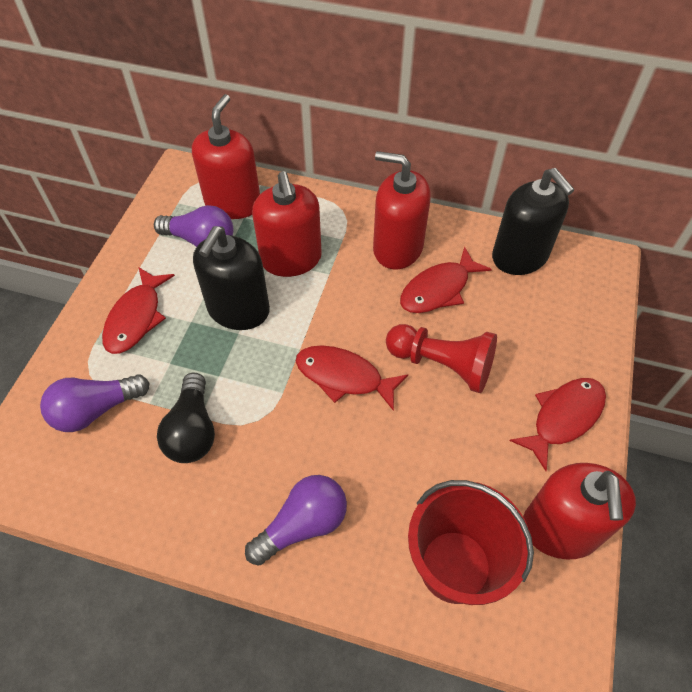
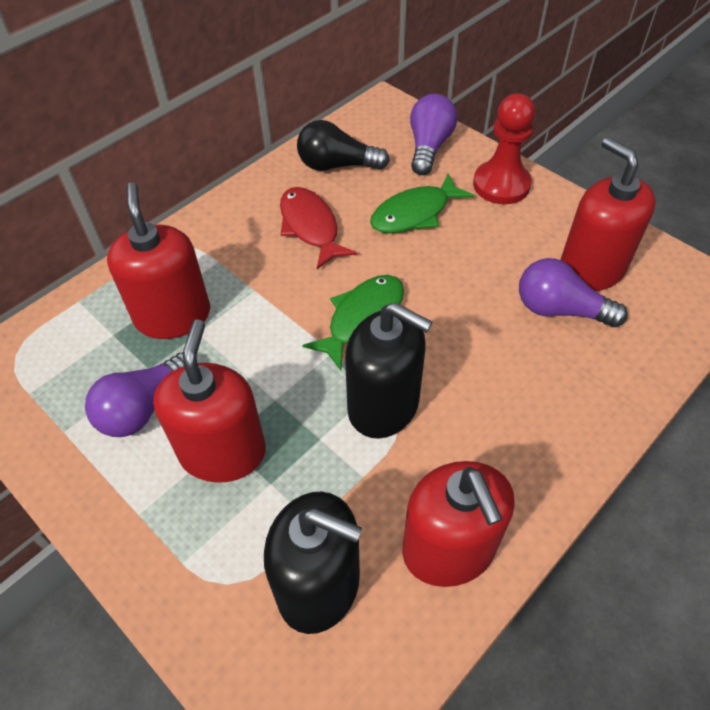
green fish: none = 0 -> [302,275,404,370] [370,173,474,233] = 2
red bucket: [408,480,534,605] = 1 -> none = 0
red fish: [102,267,175,354] [296,345,408,411] [400,246,492,313] [510,378,606,471] = 4 -> [280,187,357,269] = 1

